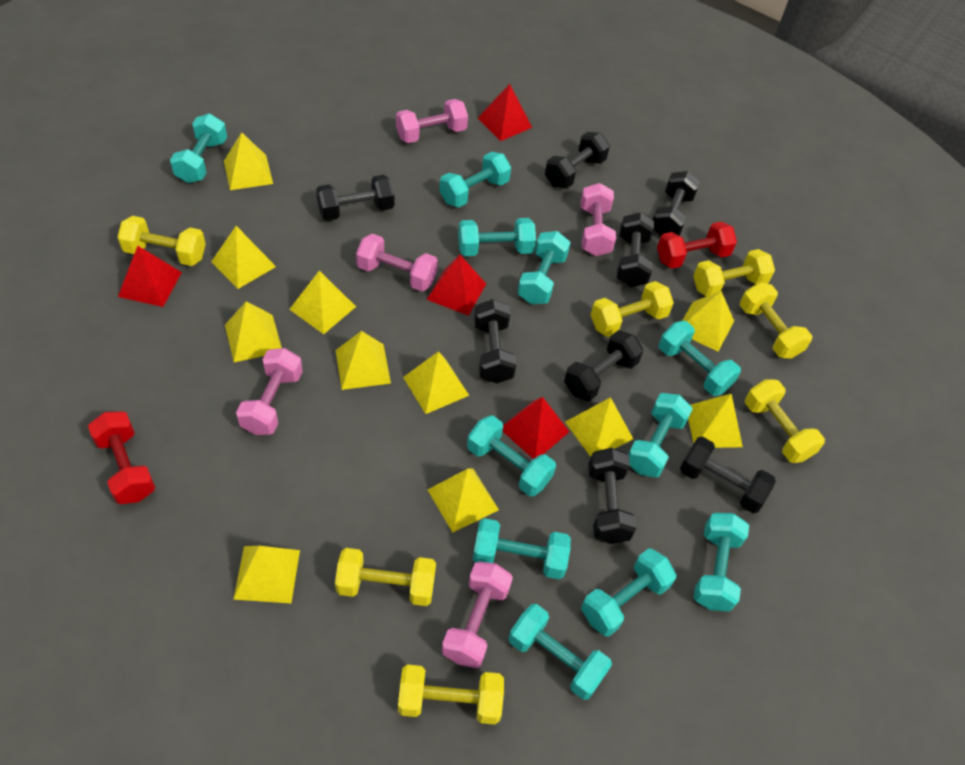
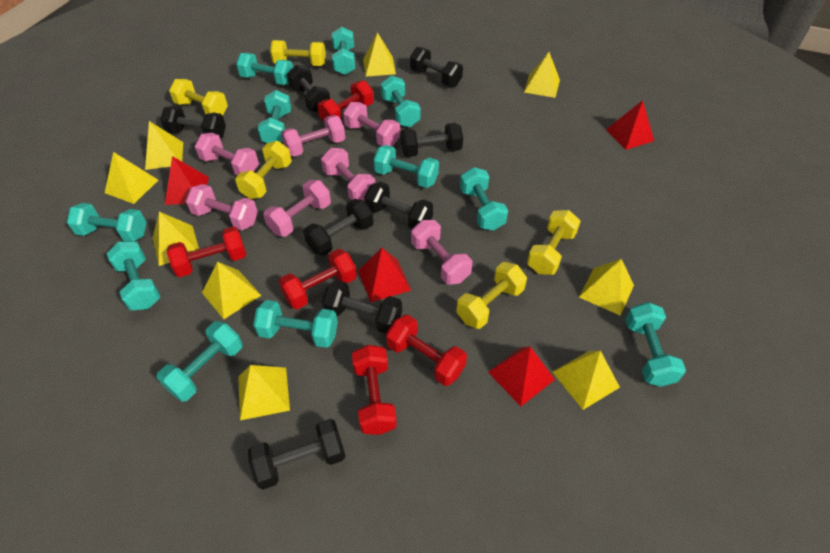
pink dumbbell: [236,348,303,435] [356,234,438,291] [396,99,468,143] [442,562,513,668] [581,183,616,256] = 5 -> [186,184,258,230] [195,133,259,176] [263,180,331,237] [281,115,345,157] [321,148,375,201] [343,102,400,146] [411,220,472,285] = 7
red dumbbell: [88,411,155,504] [657,221,737,269] = 2 -> [167,226,246,277] [278,249,357,310] [317,81,374,122] [352,345,397,435] [386,314,467,386] = 5
yellow dumbbell: [117,216,206,266] [335,548,436,606] [398,665,504,725] [591,281,674,337] [693,249,775,297] [740,283,812,359] [745,379,825,463] = 7 -> [169,79,228,116] [235,141,292,199] [270,40,326,66] [456,262,527,329] [527,210,581,275] = 5
yellow pyramid: [211,226,276,289] [224,132,273,190] [225,301,282,362] [233,546,300,603] [289,271,356,334] [336,331,391,390] [403,351,469,414] [428,469,499,533] [565,397,633,457] [682,291,734,351] [688,394,743,448] = 11 -> [105,152,158,204] [145,121,183,170] [153,212,199,266] [202,262,261,319] [238,365,290,420] [363,32,396,77] [524,52,560,98] [552,351,620,410] [579,259,634,315] = 9

